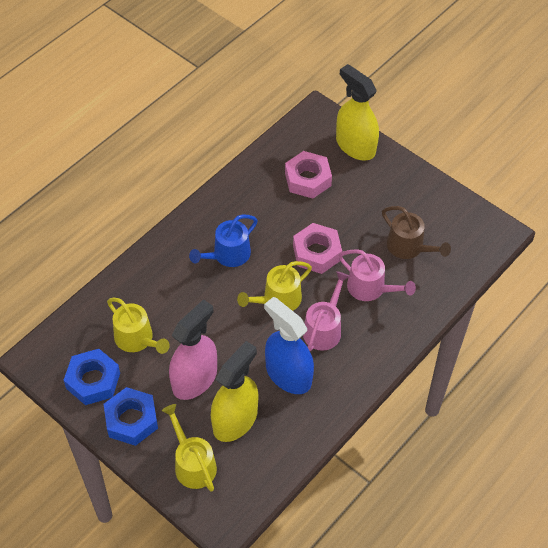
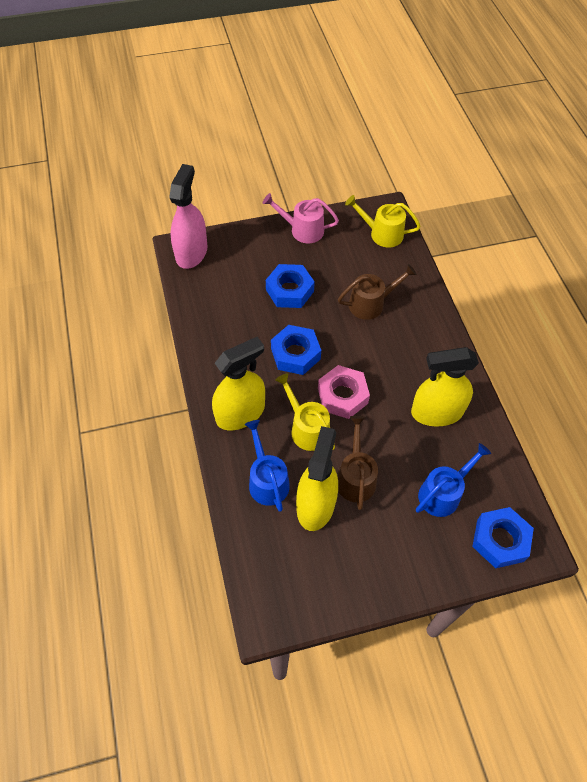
blue nut: [64,349,120,405] [104,387,158,446] = 2 -> [266,264,315,308] [271,325,321,375] [472,507,534,568] = 3
blue spray bottle: [264,297,314,394] = 1 -> none = 0
blue watering can: [189,215,258,267] = 1 -> [245,420,290,512] [416,443,491,517] = 2
brown watering can: [382,206,451,259] = 1 -> [338,264,417,320] [338,416,378,510] = 2
pink nut: [285,151,332,199] [293,223,342,274] = 2 -> [318,365,370,419] = 1
pink watering can: [303,271,350,351] [339,249,416,301] = 2 -> [263,193,339,243] = 1
yellow spray bottle: [211,341,258,442] [336,64,379,160] = 2 -> [212,337,265,430] [296,426,338,531] [411,347,479,426] = 3
yellow watering can: [107,298,170,354] [162,404,217,492] [237,261,312,311] = 3 -> [275,373,335,451] [345,195,421,247] = 2

